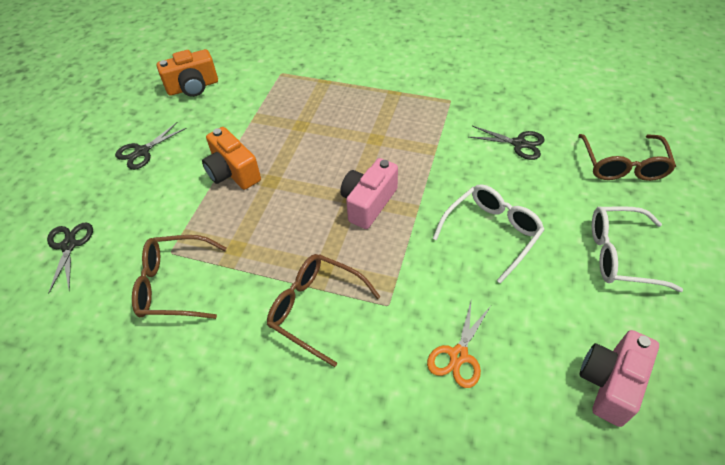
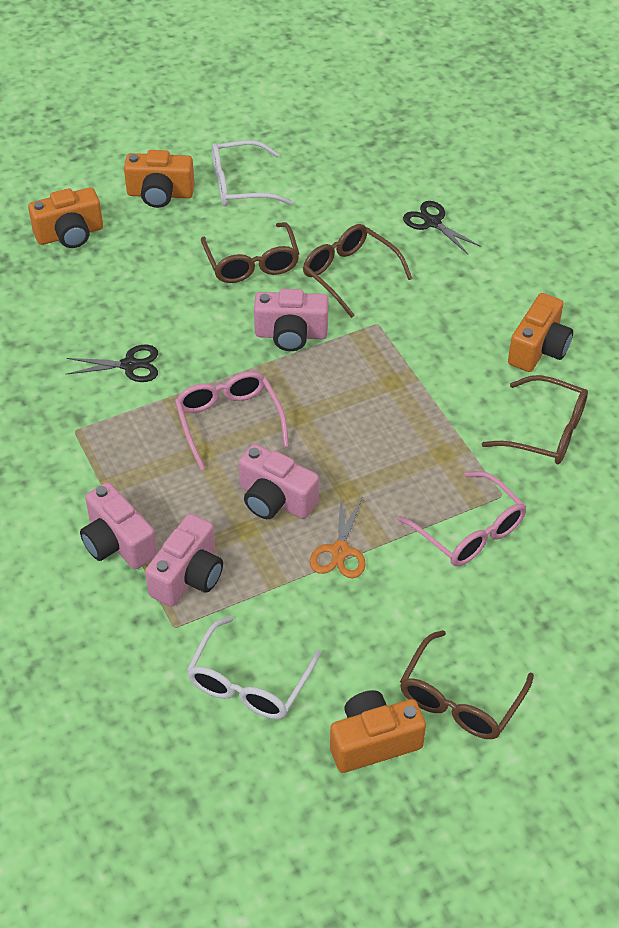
black scissors: [47,222,93,294] [115,122,187,170] [469,126,545,160] = 3 -> [66,345,158,382] [403,201,482,254] = 2
brown glasses: [132,235,227,319] [267,254,381,367] [578,134,676,181] = 3 -> [201,222,299,283] [303,224,413,318] [400,630,534,739] [482,375,588,464] = 4
orange camera: [157,49,218,97] [202,127,261,190] = 2 -> [28,187,103,248] [124,150,195,208] [330,690,426,773] [508,293,573,372] = 4
pink camera: [340,158,398,229] [580,330,659,427] = 2 -> [80,482,157,570] [145,514,223,607] [239,444,319,519] [254,289,328,351] = 4
pink glasses: none = 0 -> [175,371,289,470] [397,471,527,566] = 2

